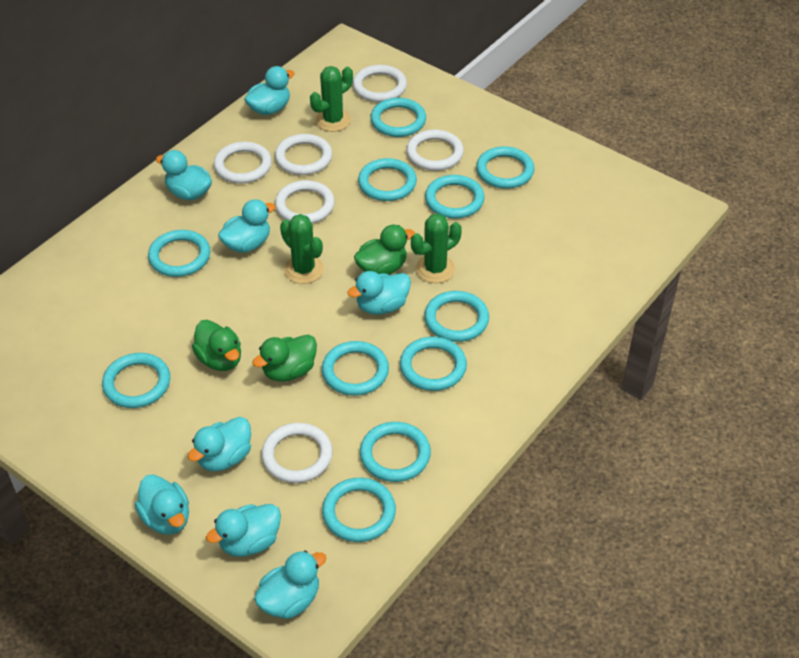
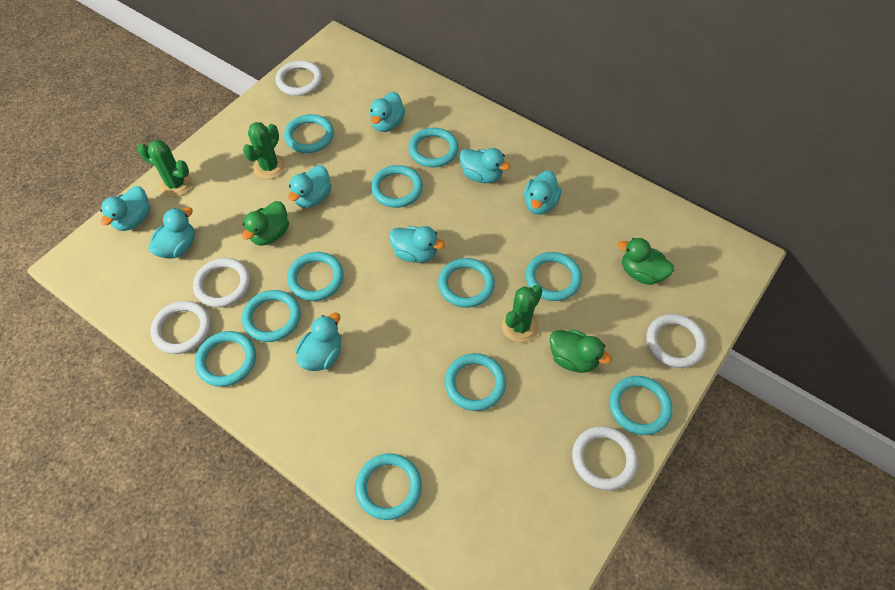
white ring: [214,142,272,183] [261,423,333,483] [275,134,332,175] [275,180,335,223] [353,65,407,102] [406,129,464,171] = 6 -> [151,301,211,354] [193,258,250,307] [276,60,323,96] [572,426,638,490] [646,314,707,368] = 5

